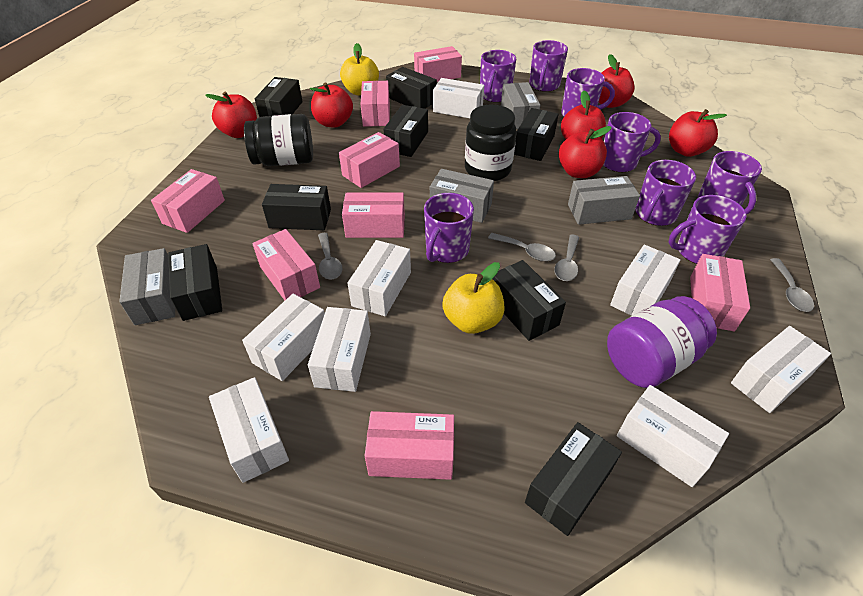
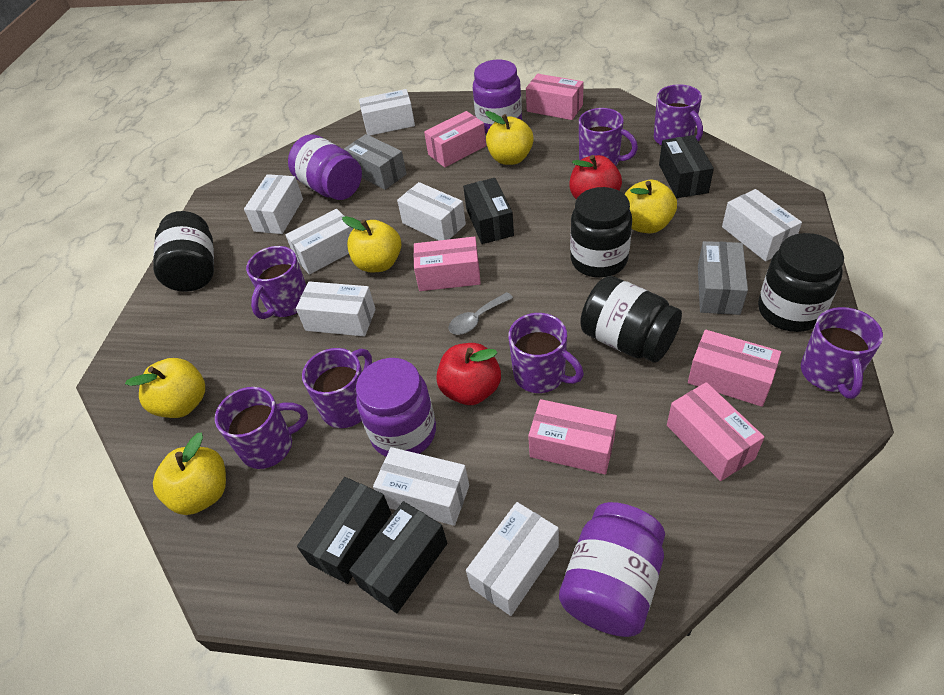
black box: [168,244,222,321] [255,77,303,117] [262,184,331,230] [383,105,428,157] [386,67,437,109] [493,260,566,341] [514,108,559,161] [525,422,622,536] = 8 -> [297,477,391,584] [349,501,447,613] [463,178,514,244] [659,135,714,198] = 4
black jar: [244,114,313,166] [465,105,517,181] = 2 -> [153,211,214,292] [570,187,632,278] [580,276,682,362] [758,233,844,332] = 4
grey box: [119,248,175,325] [430,169,494,223] [501,82,540,129] [568,176,640,225] = 4 -> [344,134,407,190] [698,241,748,315] = 2
grey spoon: [318,233,342,280] [488,233,556,261] [554,235,579,281] [770,258,814,312] = 4 -> [448,292,513,335] = 1
pink box: [151,169,225,233] [252,229,320,300] [339,132,400,188] [342,193,405,238] [361,81,390,127] [365,411,454,480] [414,46,462,82] [690,254,750,332] = 8 -> [414,237,481,291] [424,111,486,167] [526,74,584,120] [528,399,617,475] [667,382,765,481] [688,330,781,407] = 6
purple jar: [607,296,717,388] = 1 -> [288,134,362,200] [356,358,436,457] [473,60,522,134] [559,502,665,637] = 4
purple mug: [424,193,474,263] [480,50,516,102] [529,40,568,92] [561,68,615,117] [603,112,661,172] [636,160,696,226] [668,195,747,264] [697,151,762,214] = 8 -> [215,387,308,469] [246,246,306,319] [302,348,372,428] [508,313,584,393] [579,108,638,166] [654,84,703,145] [801,307,883,399] = 7
red apple: [205,92,257,138] [310,82,353,128] [559,126,611,178] [561,91,606,140] [599,54,635,108] [669,109,727,157] = 6 -> [436,343,501,405] [570,155,622,200] = 2
yellow apple: [340,43,379,96] [442,262,504,334] = 2 -> [125,358,205,418] [153,432,226,515] [342,216,401,272] [485,111,534,165] [625,180,677,233] = 5

